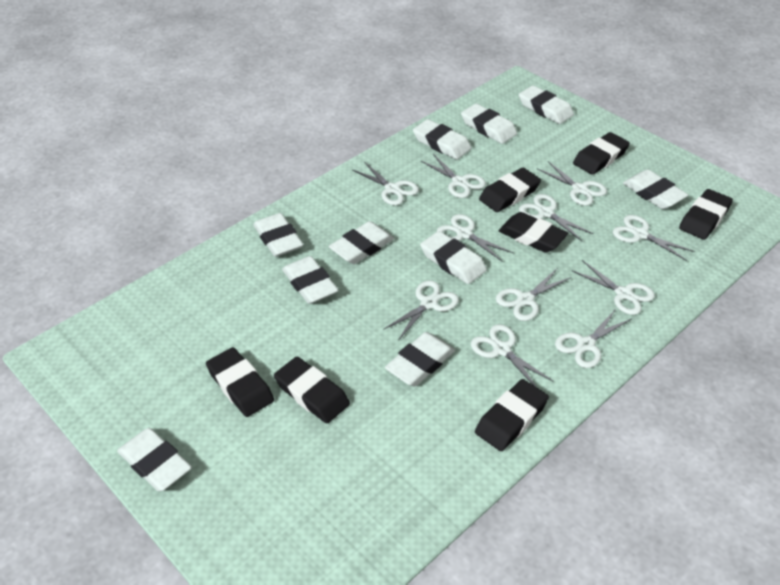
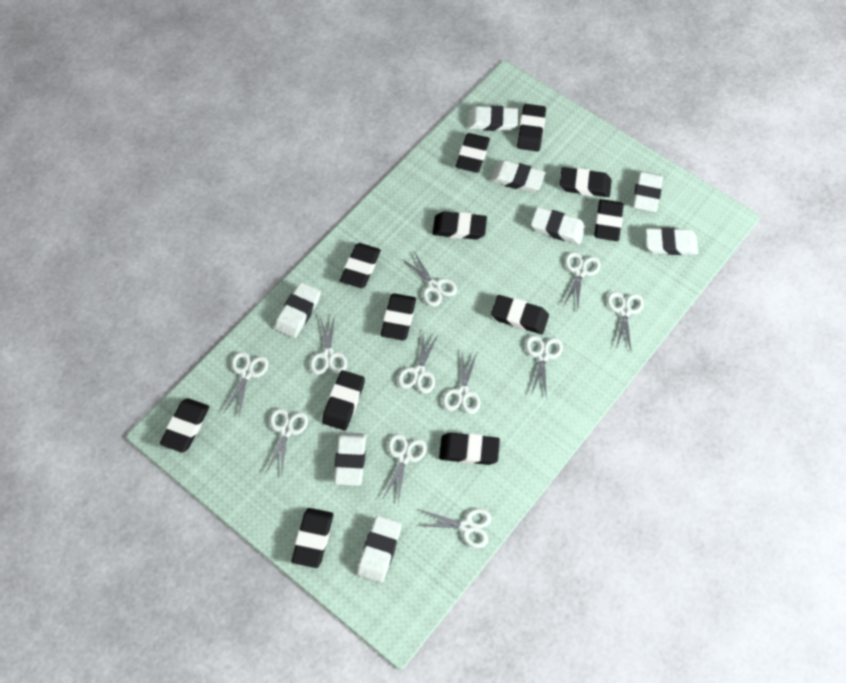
black eraser: [206,347,274,417] [274,357,350,423] [475,379,549,451] [479,168,541,212] [499,212,568,253] [573,132,630,175] [679,189,733,240] = 7 -> [160,398,209,452] [292,508,333,568] [322,370,365,430] [340,243,381,288] [381,293,416,341] [432,211,487,240] [439,433,500,465] [456,133,490,173] [491,295,549,334] [517,104,546,152] [560,167,612,197] [594,199,624,241] = 12
white eraser: [117,428,192,491] [253,213,304,257] [282,256,339,304] [329,221,395,264] [385,332,455,386] [413,119,471,160] [420,231,487,284] [461,103,517,144] [519,85,574,124] [623,169,688,209] = 10 -> [275,282,321,338] [334,432,366,486] [357,516,402,583] [467,106,518,131] [490,160,546,192] [531,207,586,244] [633,171,663,212] [646,227,698,255] = 8

